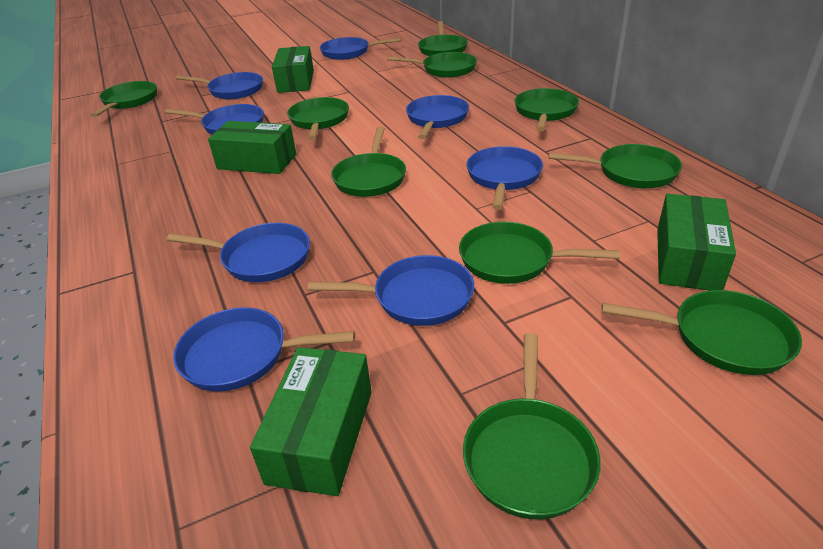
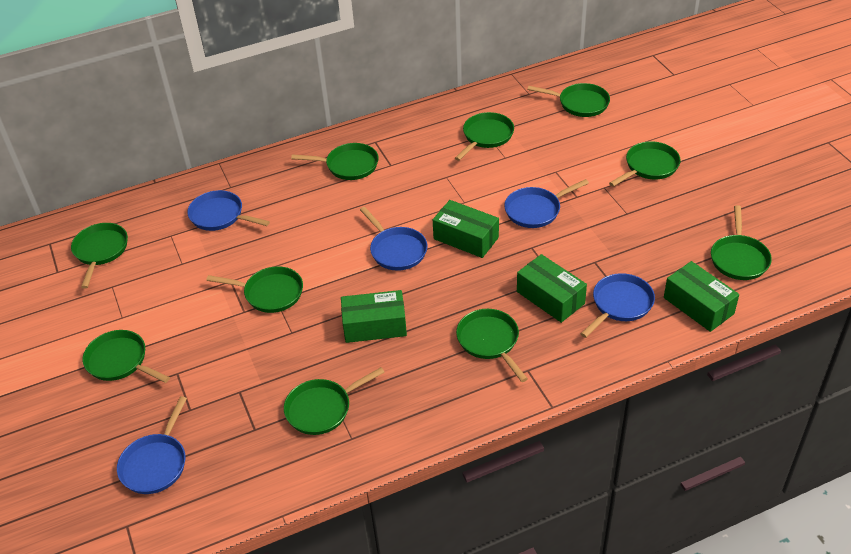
blue pan: [165,104,264,135] [166,223,310,282] [173,307,355,392] [176,72,263,99] [308,255,474,326] [320,37,401,60] [406,95,469,139] [467,146,543,210] = 8 -> [117,396,187,494] [187,190,270,231] [360,207,427,271] [504,179,589,228] [581,273,655,338] = 5

